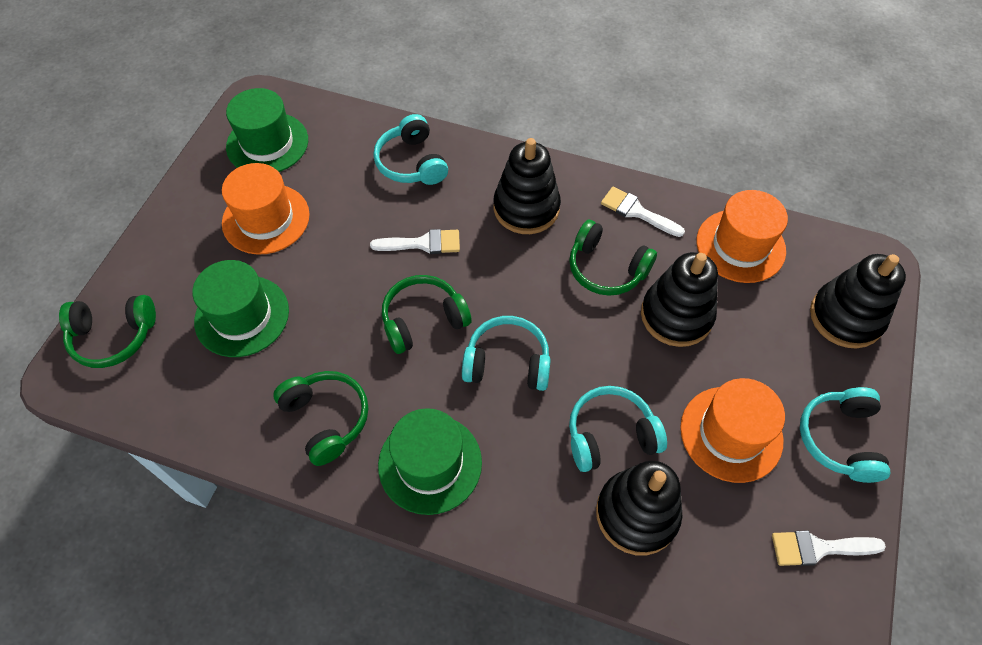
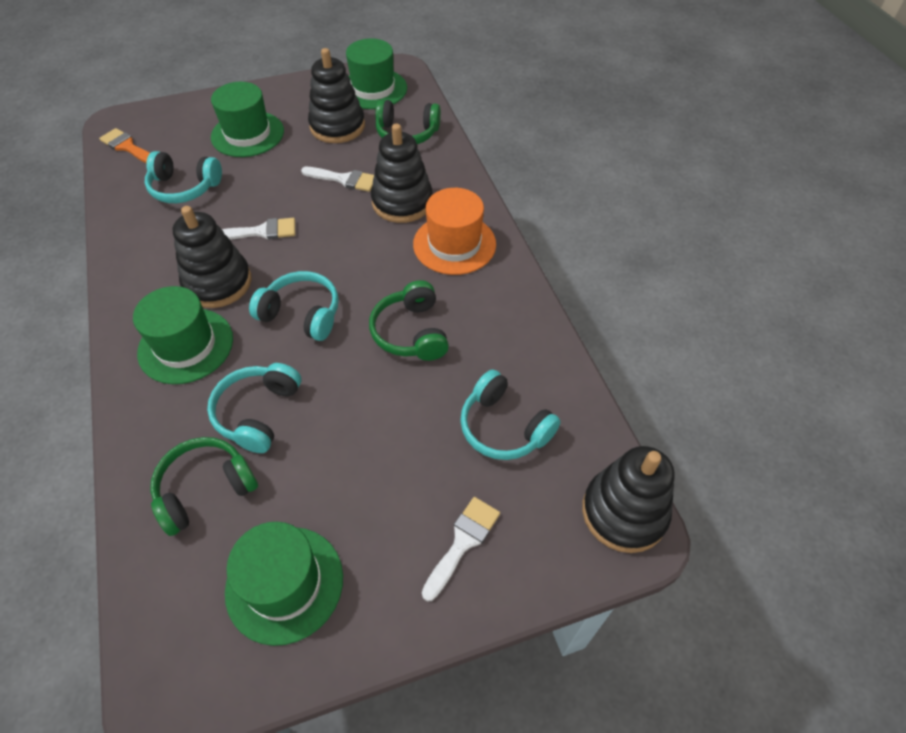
green hat: [192,260,289,357] [226,88,308,172] [378,408,482,515] = 3 -> [133,286,233,384] [211,82,284,157] [225,522,343,646] [346,38,407,109] = 4
green headphones: [59,295,156,368] [273,371,368,466] [382,275,472,354] [569,220,657,296] = 4 -> [150,437,258,536] [369,280,449,361] [375,99,441,144] = 3
orange brush: none = 0 -> [99,128,150,163] = 1
orange hat: [222,163,310,255] [680,378,785,483] [696,190,788,283] = 3 -> [413,188,496,275] = 1

